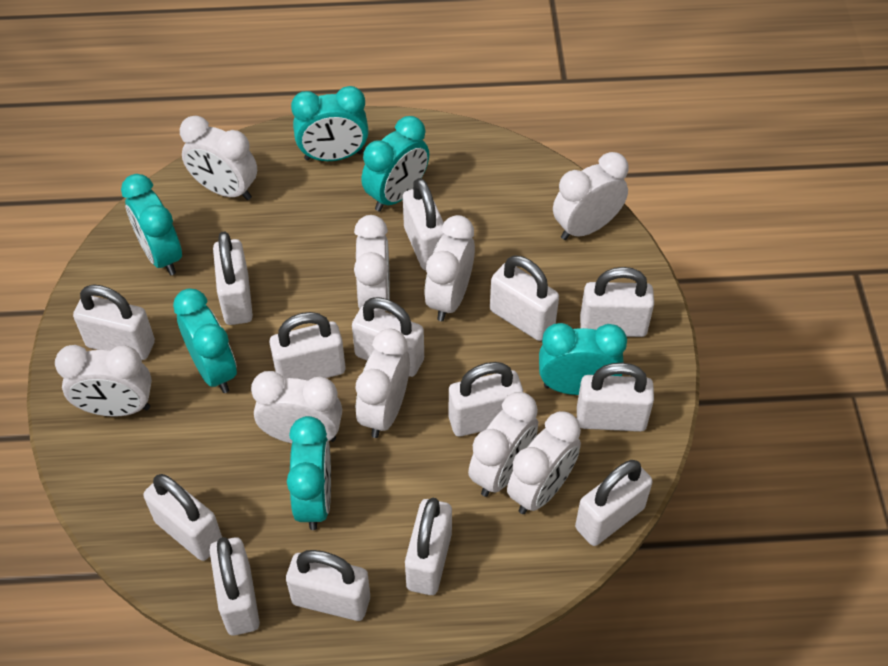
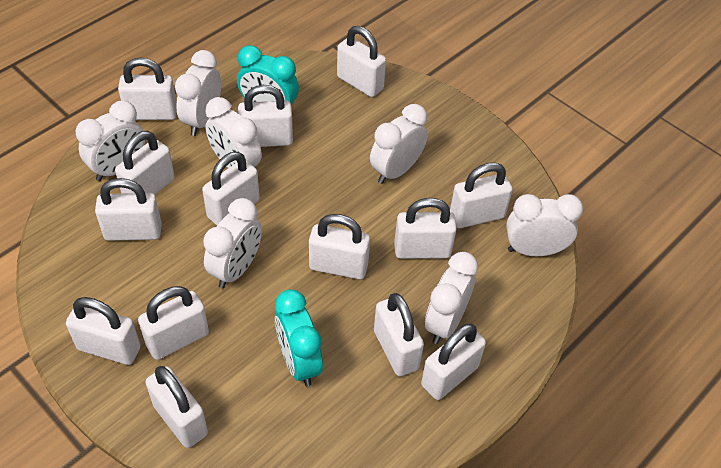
turquoise clock: [121,174,182,275] [173,289,237,393] [287,416,331,530] [291,86,369,161] [361,116,429,212] [539,323,627,395] = 6 -> [237,45,299,105] [275,289,323,386] = 2
white clock: [55,345,152,417] [180,116,257,200] [251,371,342,443] [354,215,390,312] [355,329,410,438] [424,215,475,321] [468,392,538,497] [507,411,581,514] [553,152,629,240] = 9 -> [75,101,145,181] [175,50,221,136] [203,198,262,288] [205,97,262,168] [370,104,428,184] [425,252,478,344] [506,194,583,256] = 7

